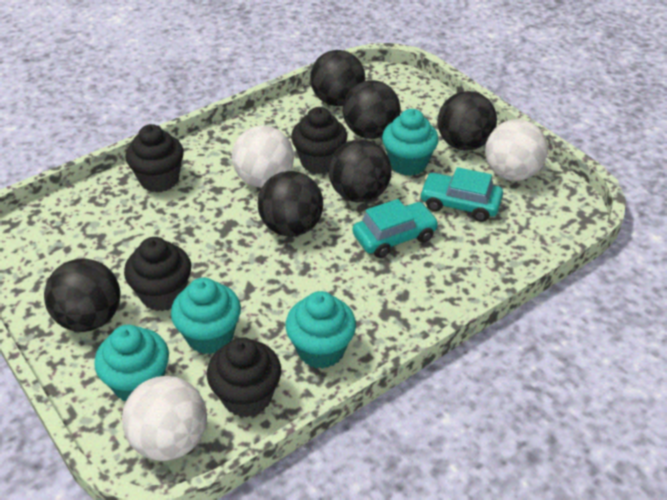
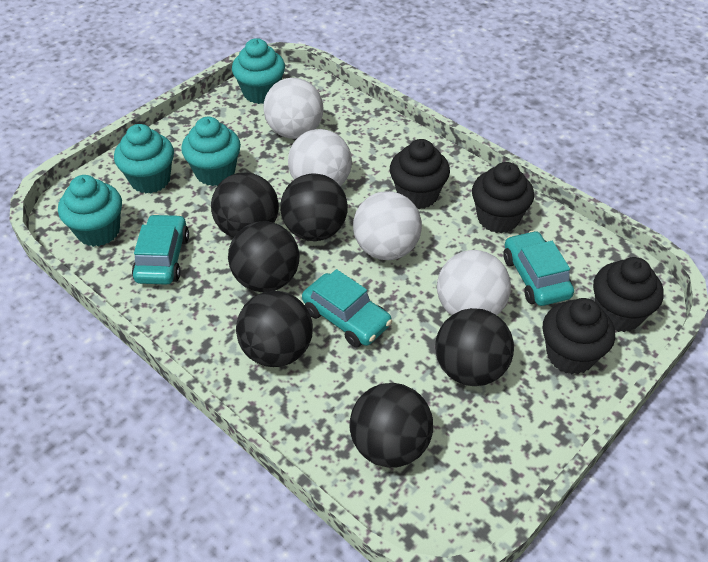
turquoise car: [353,199,439,258] [420,167,503,222] = 2 -> [132,214,189,285] [302,269,392,348] [503,231,574,306] = 3
white ball: [122,376,207,461] [232,126,294,188] [485,119,548,181] = 3 -> [263,78,324,139] [288,129,352,186] [353,191,422,260] [437,250,511,316] = 4

